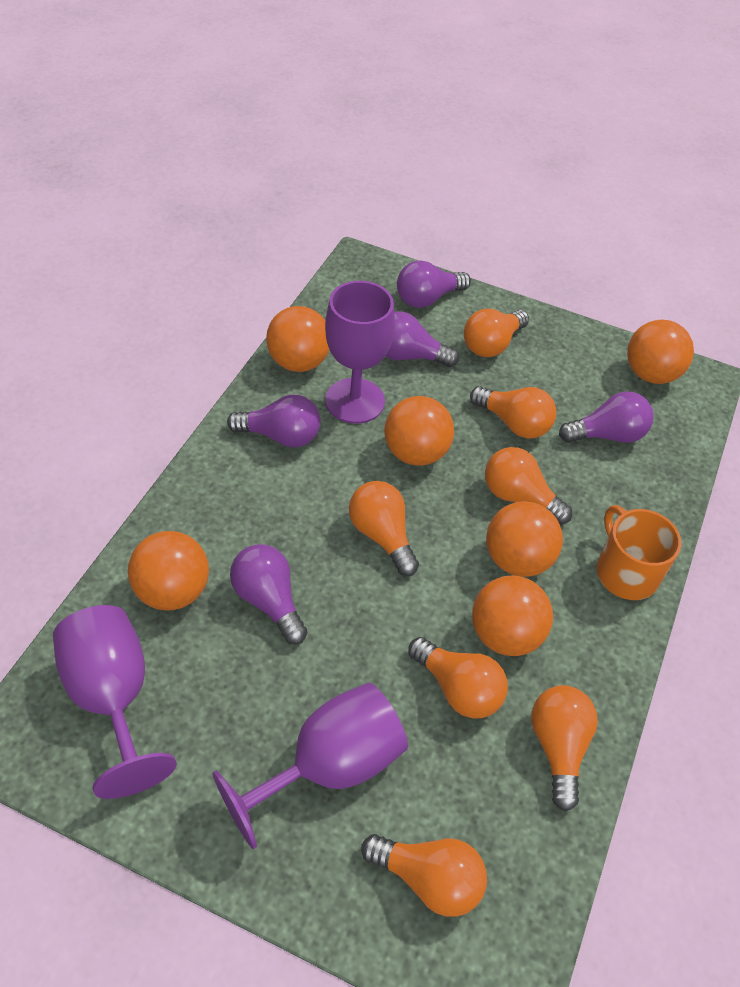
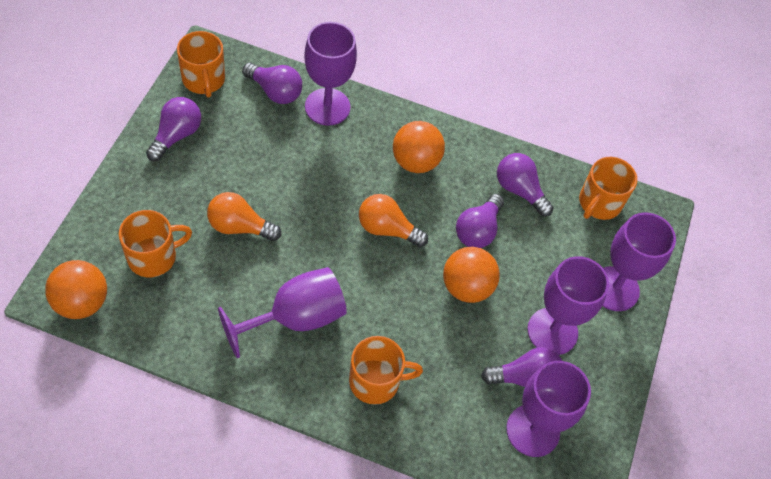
orange ball: [128,531,209,611] [266,306,329,372] [384,396,454,466] [472,576,553,656] [486,501,563,577] [627,320,694,384] = 6 -> [45,260,107,319] [393,121,445,173] [443,247,500,303] = 3
orange light bulb: [349,481,419,576] [361,834,487,917] [408,637,508,719] [464,309,529,357] [470,386,557,439] [485,447,572,524] [531,685,598,811] = 7 -> [207,192,281,241] [359,194,428,247] = 2
orange mug: [597,505,681,600] = 1 -> [119,210,192,277] [177,31,225,97] [349,336,423,405] [579,157,637,220] = 4
purple goblet: [53,605,177,799] [212,683,408,849] [325,281,395,424] = 3 -> [218,267,347,358] [304,22,357,126] [506,361,591,457] [527,256,609,355] [603,212,676,311] = 5

